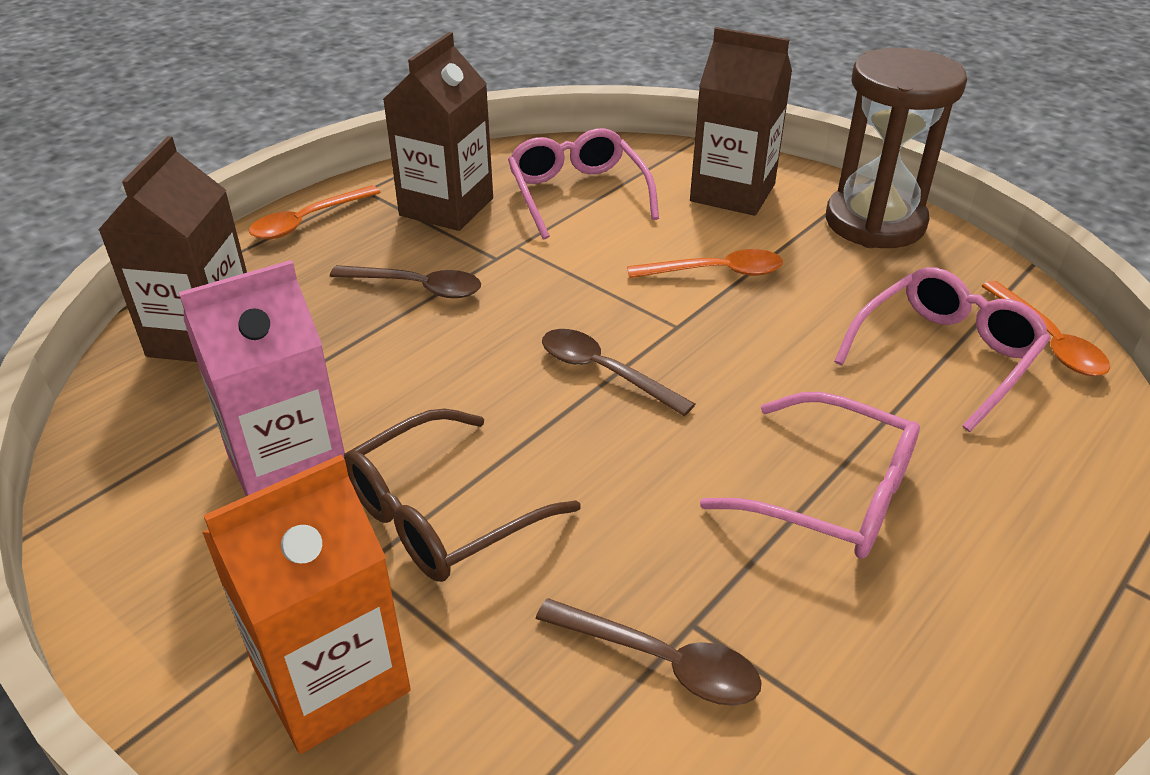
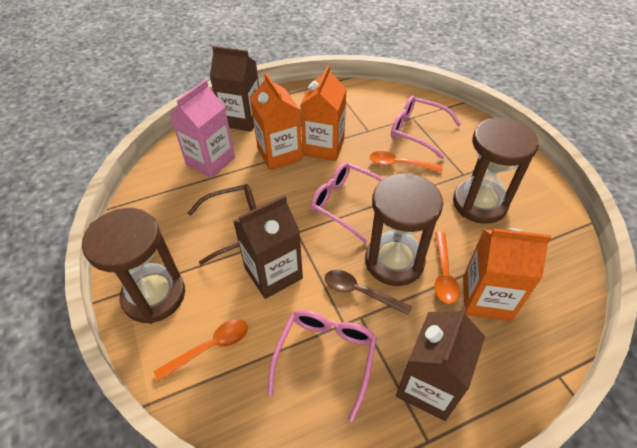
brown hourglass: [826,48,967,248] = 1 -> [82,208,185,324] [365,173,443,286] [453,117,539,224] = 3
brown spoon: [330,265,481,298] [536,598,762,706] [542,329,695,416] = 3 -> [325,270,412,315] = 1
orange carton: [202,455,411,754] = 1 -> [250,73,302,170] [300,65,347,161] [463,228,551,321] = 3

